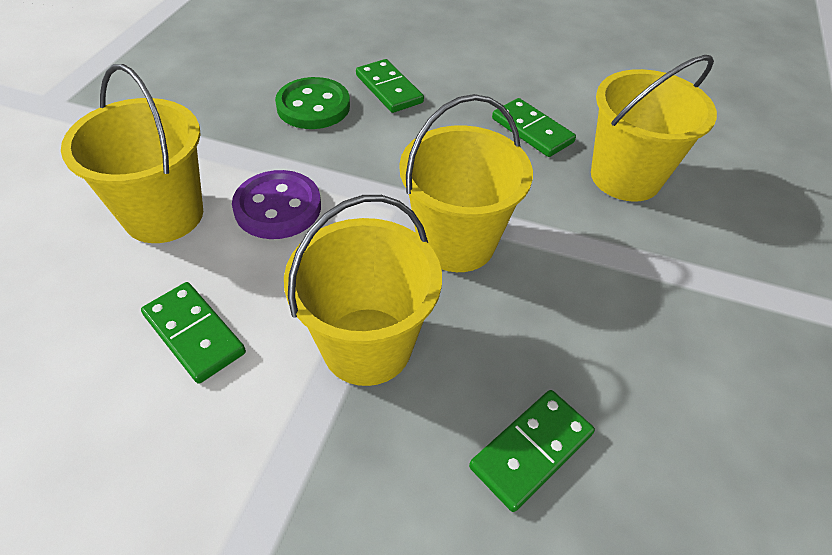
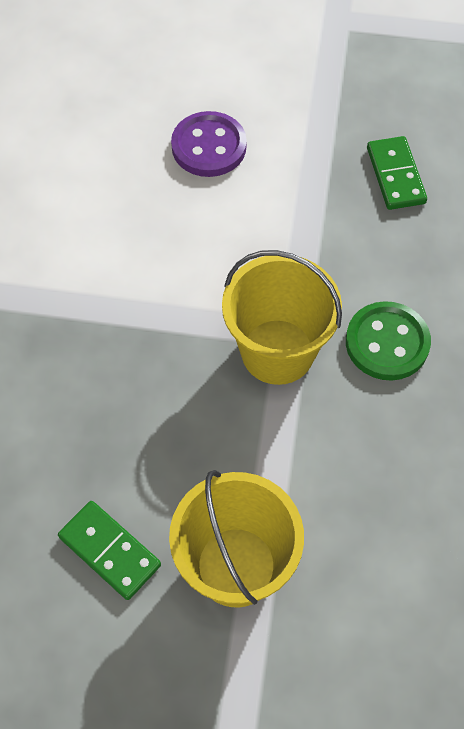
green domino: [141,282,246,384] [356,59,424,113] [469,390,595,512] [492,98,576,157] = 4 -> [58,501,161,600] [367,136,427,210] = 2
yellow bucket: [61,64,203,243] [284,195,442,386] [399,94,533,272] [591,55,717,202] = 4 -> [169,470,304,607] [222,250,342,385] = 2

